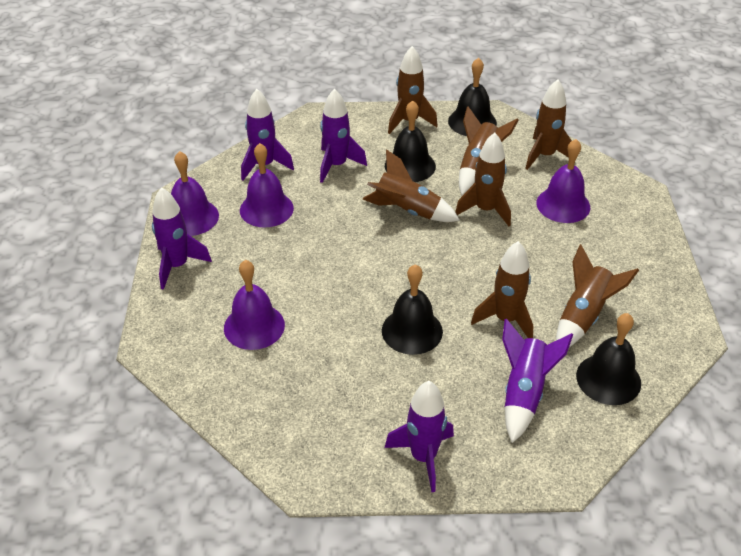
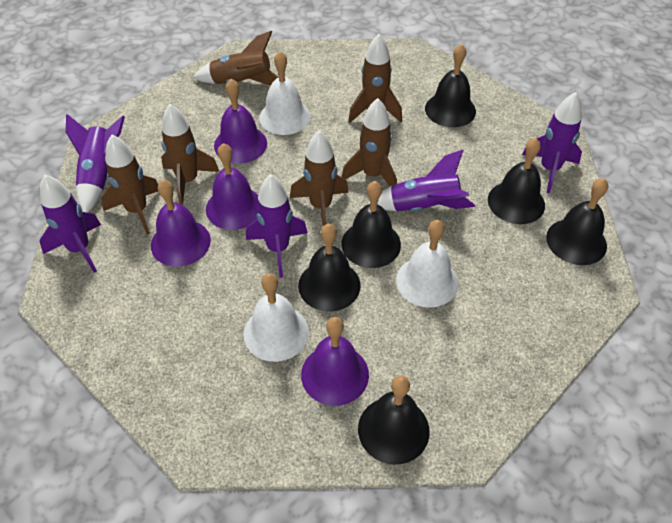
black bell: [382,264,443,355] [385,100,436,182] [448,58,497,136] [576,313,641,405] = 4 -> [298,224,361,312] [341,181,401,268] [358,376,430,465] [425,44,476,127] [488,138,545,224] [546,178,608,265] = 6
brown rocket: [363,149,460,222] [388,46,438,134] [455,133,511,226] [459,106,519,196] [471,241,533,338] [525,79,572,170] [556,244,639,347] = 7 -> [101,135,158,235] [161,104,220,205] [193,31,279,85] [290,130,349,226] [342,98,397,186] [348,34,402,123] = 6
white bell: none = 0 -> [243,273,309,362] [259,51,310,135] [396,220,458,308] = 3

